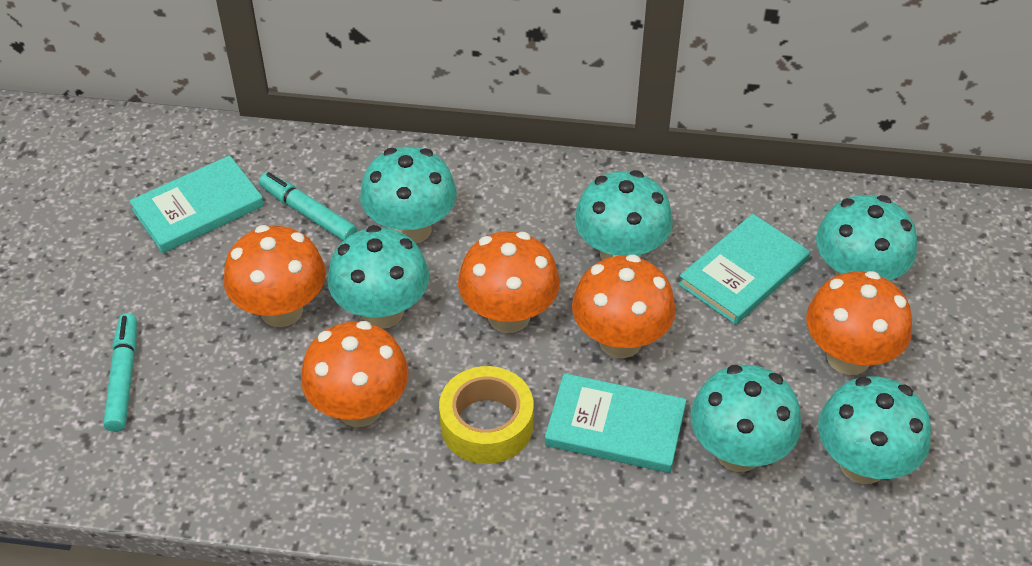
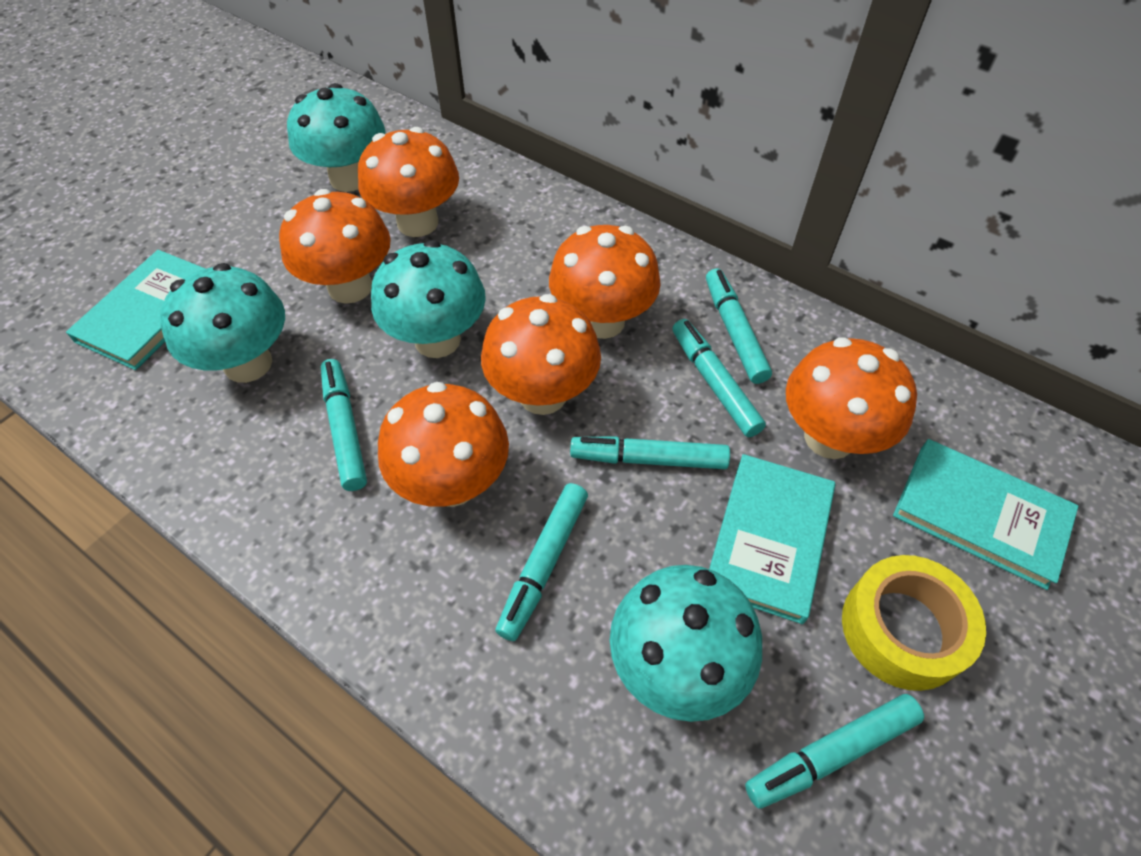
orange mushroom: [224,225,326,327] [301,321,409,427] [458,231,560,333] [572,254,676,358] [806,271,912,375] = 5 -> [279,189,391,304] [358,127,459,237] [378,382,509,507] [481,294,601,415] [549,225,661,339] [786,337,917,459] = 6
turquoise marker: [103,313,137,432] [259,172,357,241] = 2 -> [321,359,367,491] [495,483,588,641] [570,436,730,469] [672,319,766,437] [706,269,772,384] [745,694,924,809] = 6
turquoise mushroom: [327,225,429,329] [360,147,457,244] [574,170,673,260] [690,365,802,472] [816,195,917,280] [818,377,931,484] = 6 -> [160,263,285,383] [287,83,385,192] [371,240,486,358] [610,565,762,722] = 4

